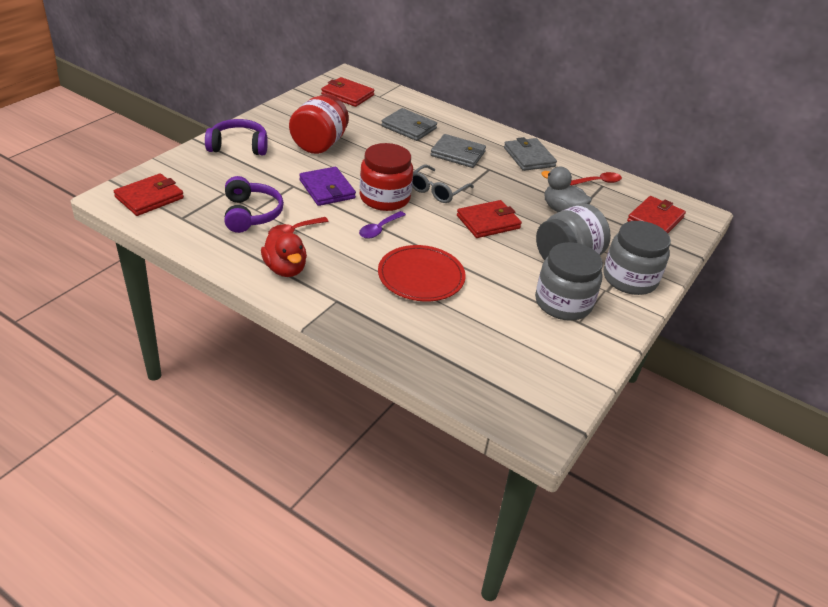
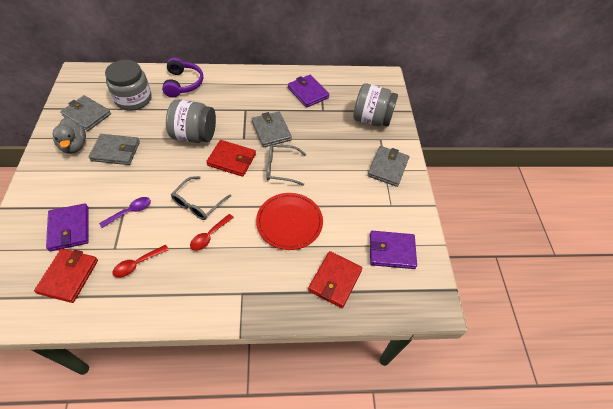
grey glasses: [412,165,474,203] = 1 -> [171,176,231,220] [266,145,306,186] = 2
grey wallet: [381,108,437,141] [430,134,486,168] [504,137,557,171] = 3 -> [60,95,111,131] [89,134,140,165] [252,112,292,147] [367,146,409,187] = 4
purple headphones: [205,119,268,155] [224,176,284,233] = 2 -> [162,57,203,97] = 1
purple wallet: [299,167,356,206] = 1 -> [46,204,89,251] [288,75,330,108] [370,231,417,269] = 3
red duck: [261,229,307,277] = 1 -> none = 0
red jar: [289,94,349,154] [360,143,413,211] = 2 -> none = 0
red wallet: [114,173,184,216] [321,77,375,107] [457,200,522,238] [627,196,686,233] = 4 -> [34,249,98,303] [206,140,256,177] [308,251,362,308] = 3

